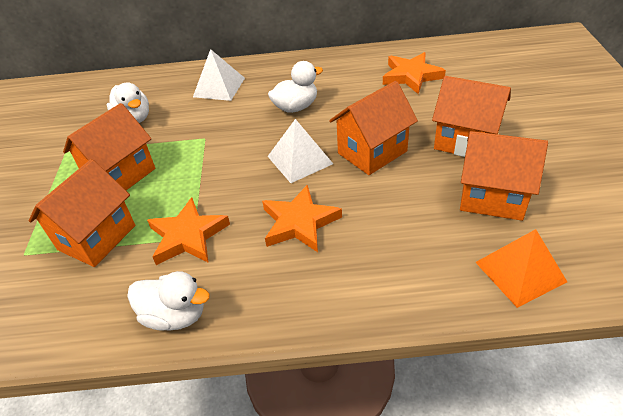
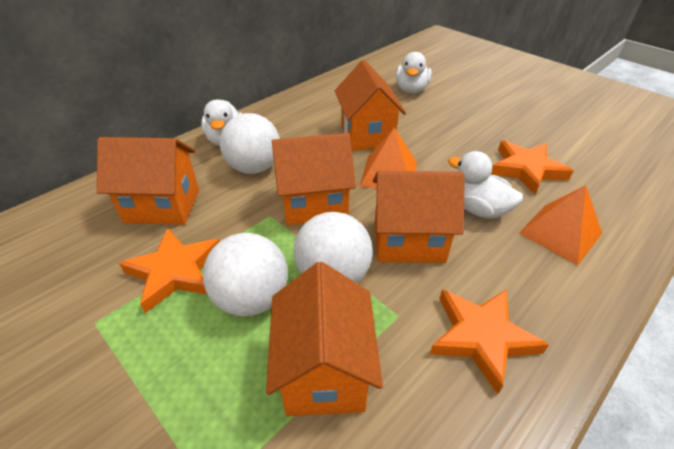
orange pyramid: [475,229,567,308] = 1 -> [360,128,417,189] [519,185,602,265] = 2
white ball: none = 0 -> [203,233,288,317] [220,113,280,174] [294,212,373,283] = 3
white pyramid: [193,49,245,101] [267,119,333,183] = 2 -> none = 0

